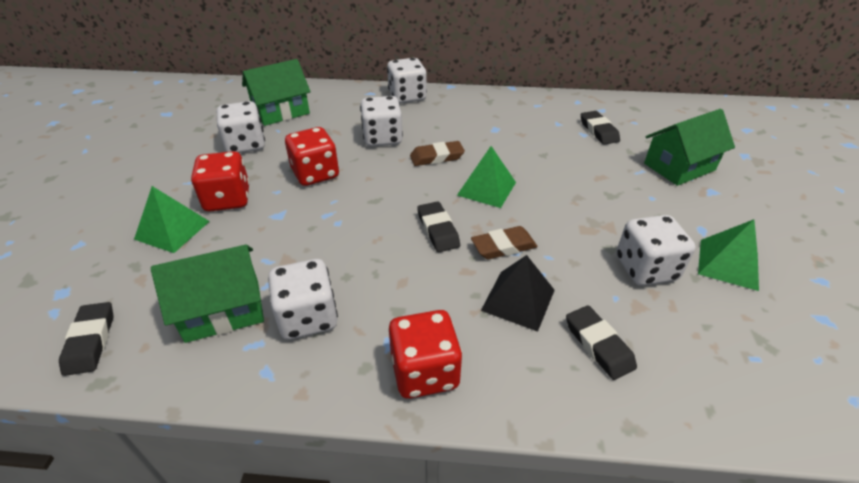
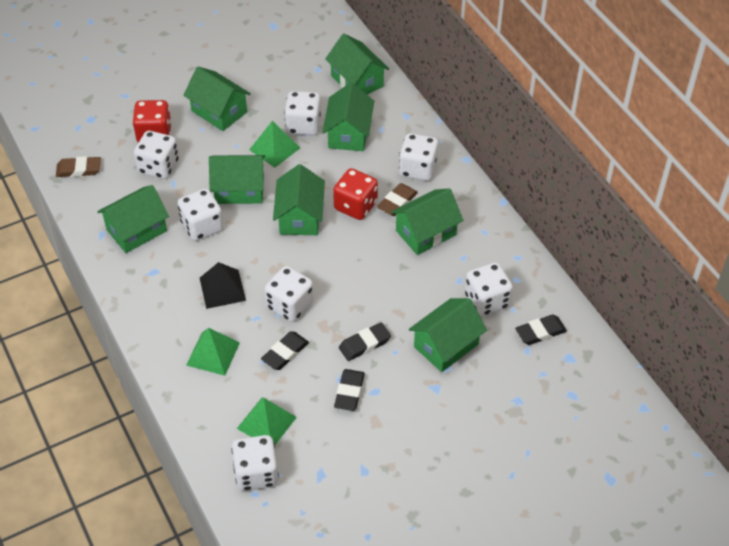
green house: [151,245,264,343] [242,59,310,126] [644,109,735,186] = 3 -> [97,185,169,253] [183,67,251,131] [209,155,265,204] [273,164,325,235] [322,83,374,151] [325,34,389,95] [391,188,464,255] [409,298,487,372] = 8
red dice: [191,151,250,212] [285,127,339,186] [389,310,462,399] = 3 -> [132,100,172,143] [333,168,378,220] = 2
white dice: [217,101,265,153] [268,259,338,340] [360,96,403,147] [387,58,427,103] [616,215,695,286] = 5 -> [134,131,179,179] [178,189,224,241] [231,435,279,491] [265,266,314,322] [284,91,321,135] [399,133,439,181] [465,262,513,316] = 7

